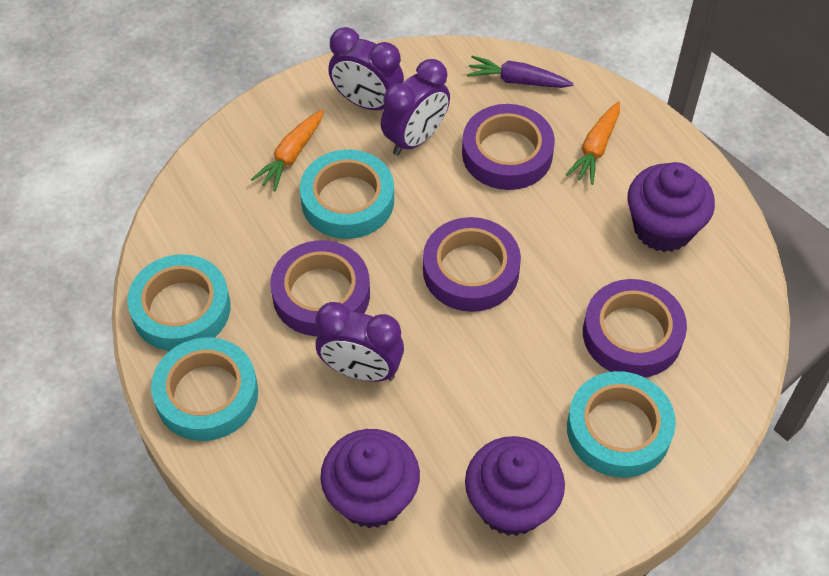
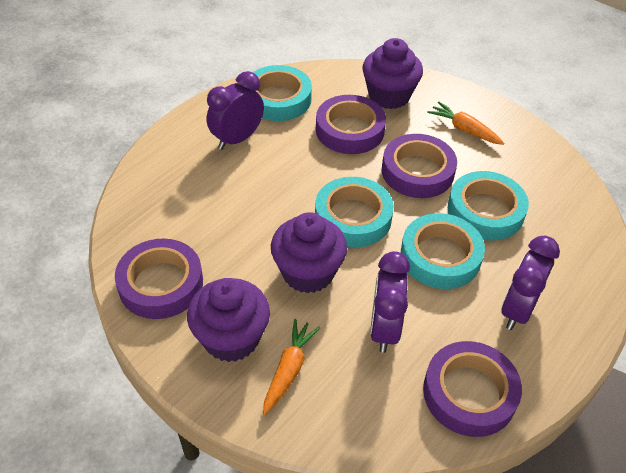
purple carrot: [467,56,574,88] = 1 -> none = 0

